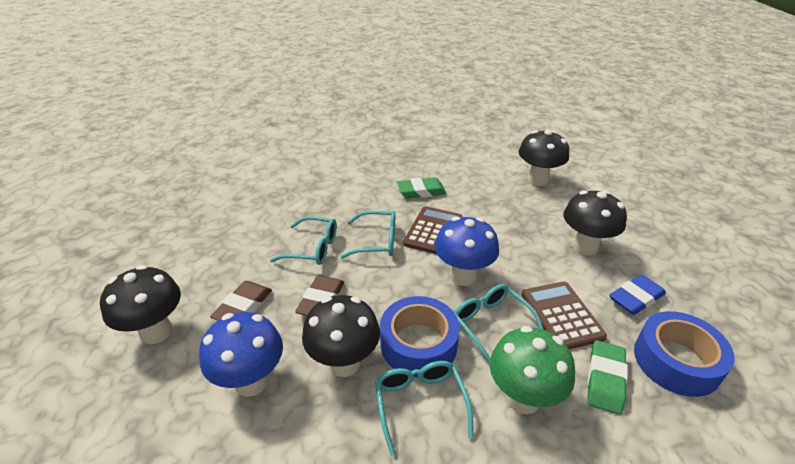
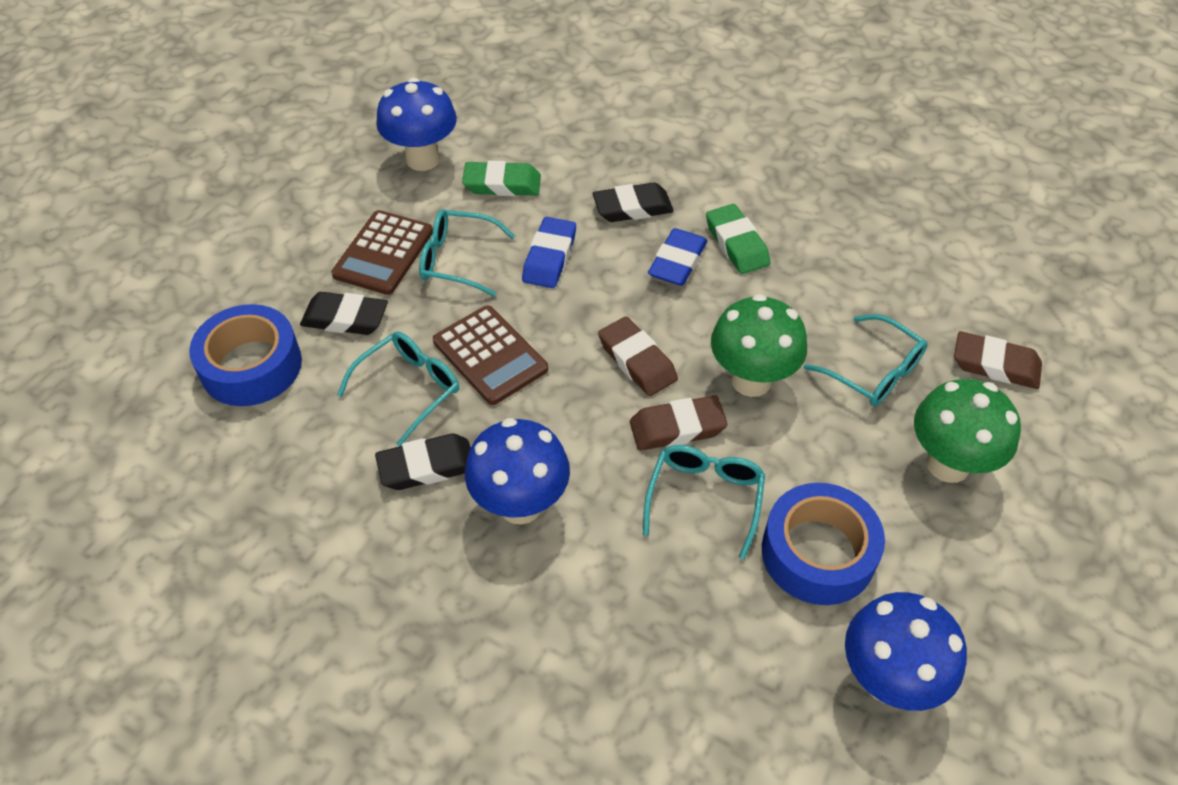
black eraser: none = 0 -> [300,292,388,335] [375,433,471,490] [593,182,674,222] = 3
black mushroom: [100,265,181,344] [302,295,380,377] [519,130,569,186] [563,190,627,255] = 4 -> none = 0
blue eraser: [609,275,666,315] = 1 -> [522,217,576,288] [648,228,707,286] = 2
blue mushroom: [199,312,283,397] [435,216,499,286] = 2 -> [376,78,457,171] [465,418,570,525] [845,592,967,711] = 3
brown eraser: [210,281,272,321] [295,275,344,316] = 2 -> [598,317,678,396] [630,395,728,451] [954,331,1042,389] = 3
green mushroom: [490,326,575,414] = 1 -> [711,294,807,397] [914,379,1021,483] = 2

